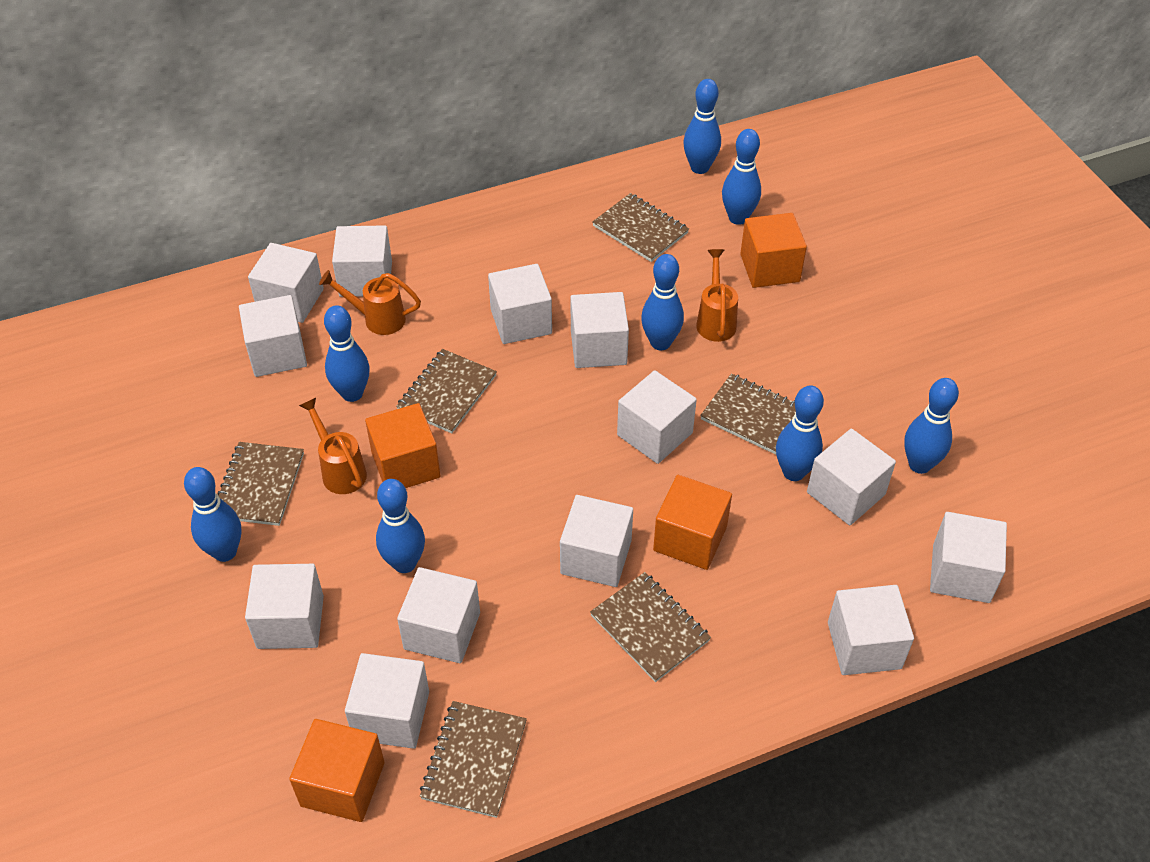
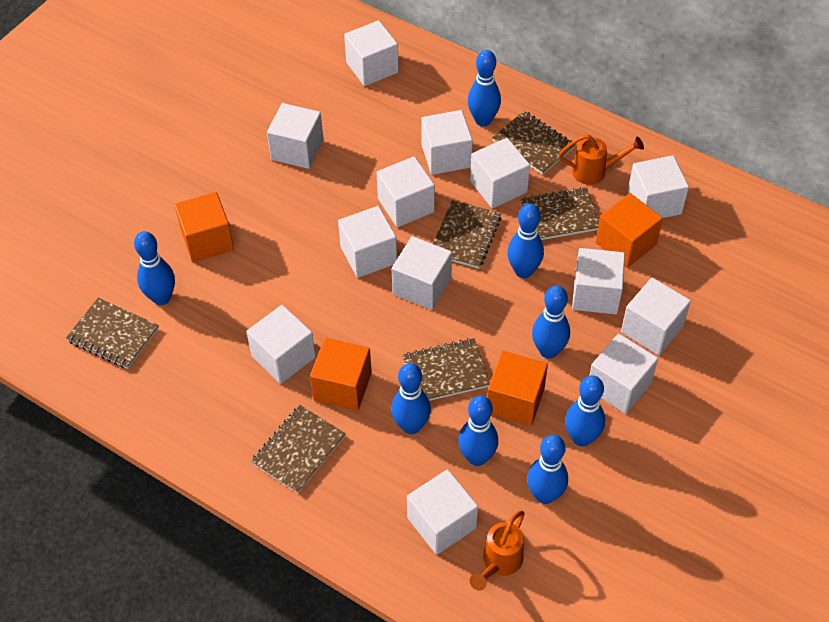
orange watering can: [299,398,367,494] [319,270,421,335] [696,249,738,342] = 3 -> [470,510,525,591] [559,134,644,185] = 2

